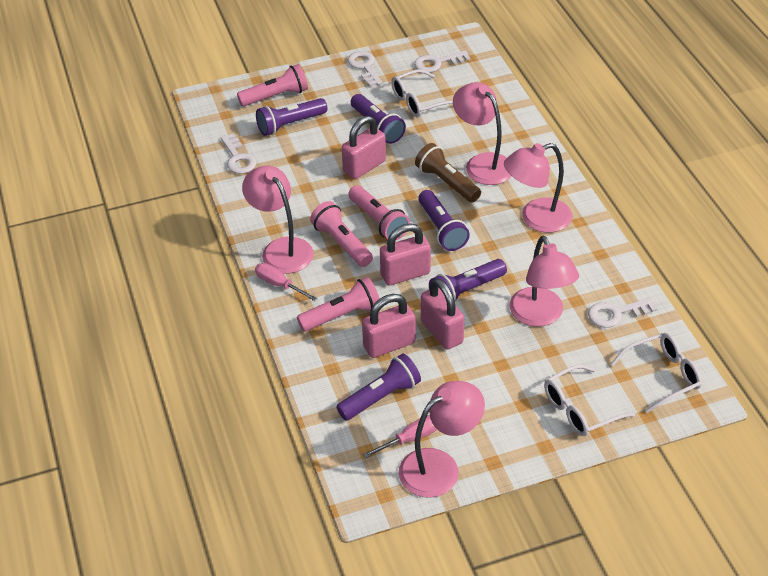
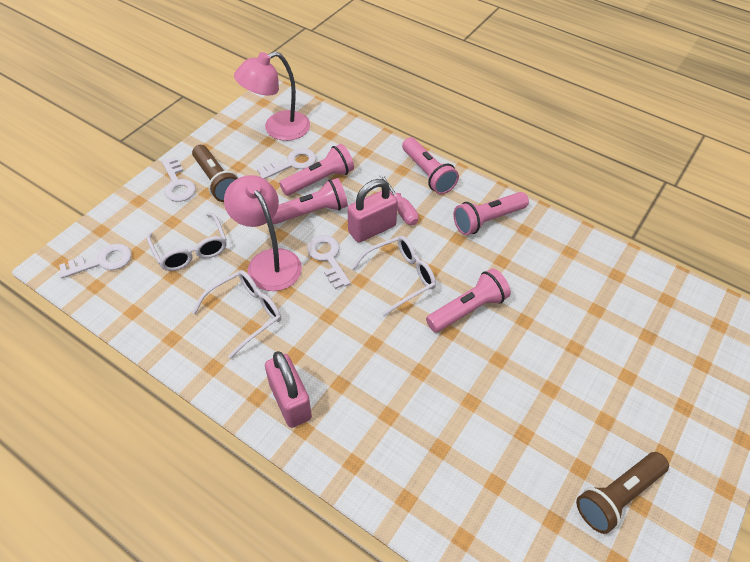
brown flashlight: [415,143,481,202] = 1 -> [192,145,238,202] [576,452,669,534] = 2
pink flashlight: [237,64,308,107] [297,277,380,331] [310,201,373,267] [348,185,410,240] = 4 -> [272,178,348,224] [279,144,354,196] [402,137,459,194] [426,268,511,333] [453,192,529,235] = 5
pink lamp: [242,165,314,273] [399,381,485,498] [453,82,511,185] [504,143,572,233] [509,236,579,327] = 5 -> [224,175,302,291] [234,52,310,141] = 2
pink padlock: [342,116,386,179] [362,294,416,358] [380,223,431,285] [421,278,464,350] = 4 -> [265,351,312,428] [348,179,398,243] = 2
pink screwdriver: [255,263,318,301] [363,415,437,458] = 2 -> [380,174,418,225] = 1
purple flashlight: [256,98,327,136] [337,354,421,421] [351,94,406,144] [418,190,470,251] [429,259,507,302] = 5 -> none = 0

